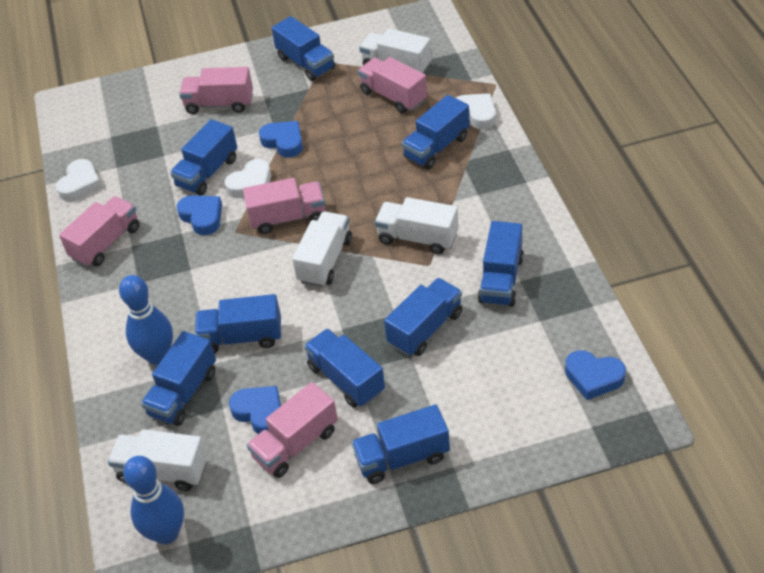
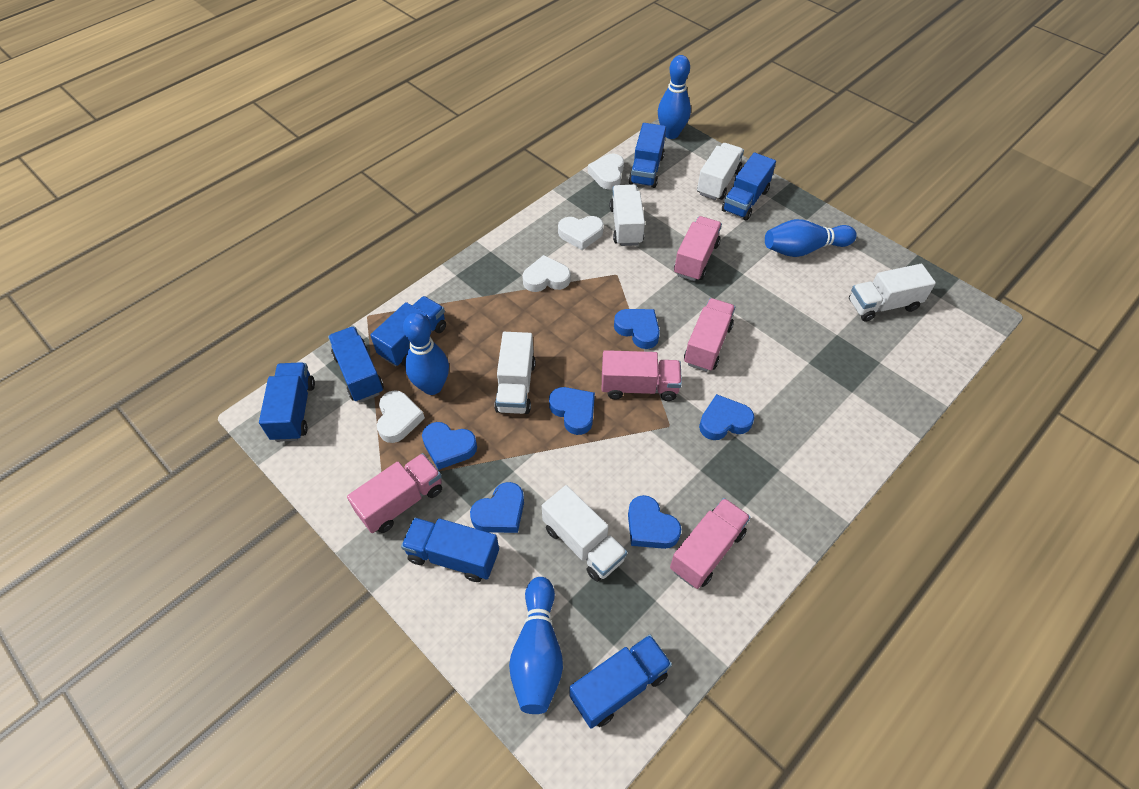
blue bowling pin: [119,275,173,365] [123,456,184,544] = 2 -> [403,313,449,395] [509,577,563,714] [658,55,691,139] [765,219,857,257] = 4
blue heart: [177,195,222,235] [229,386,281,434] [259,121,303,157] [565,350,626,400] = 4 -> [422,422,477,470] [470,482,524,533] [549,387,595,435] [614,309,660,349] [628,495,681,549] [699,394,754,440] = 6
blue truck: [141,331,216,426] [170,119,237,196] [195,294,281,354] [272,16,335,81] [304,329,385,408] [352,404,450,484] [384,278,462,356] [402,95,470,169] [478,221,524,307] = 9 -> [259,362,315,442] [328,326,384,402] [370,296,446,367] [401,518,499,582] [570,635,672,729] [629,123,666,188] [722,152,776,220] = 7
white heart: [56,159,102,201] [224,159,271,198] [456,93,496,129] = 3 -> [377,390,425,443] [523,255,570,292] [558,216,604,250] [588,154,624,189] = 4
white truck: [108,429,207,491] [292,212,352,287] [359,28,432,73] [375,197,459,254] = 4 -> [494,332,536,414] [542,485,627,582] [609,185,645,246] [697,143,744,200] [849,264,936,322] = 5

